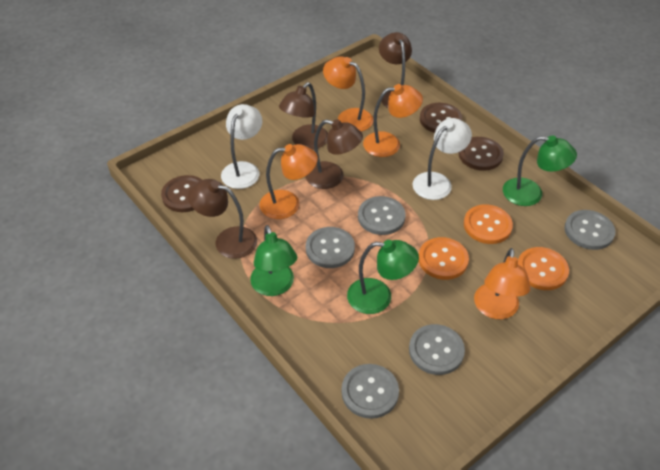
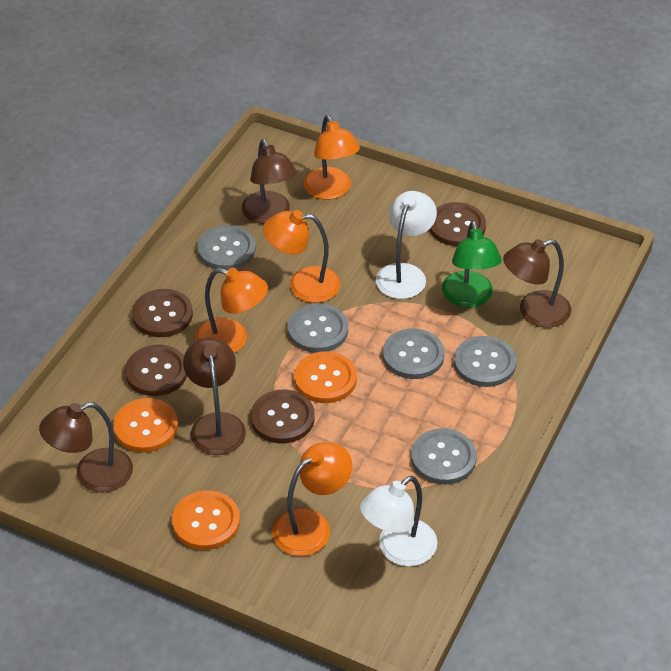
brown button: [161,175,202,212] [420,103,462,133] [459,137,504,171] = 3 -> [125,345,187,396] [132,289,193,337] [251,390,315,443] [429,202,486,246] = 4
green lamp: [250,225,297,296] [347,240,419,314] [503,136,577,206] = 3 -> [442,221,502,307] = 1

